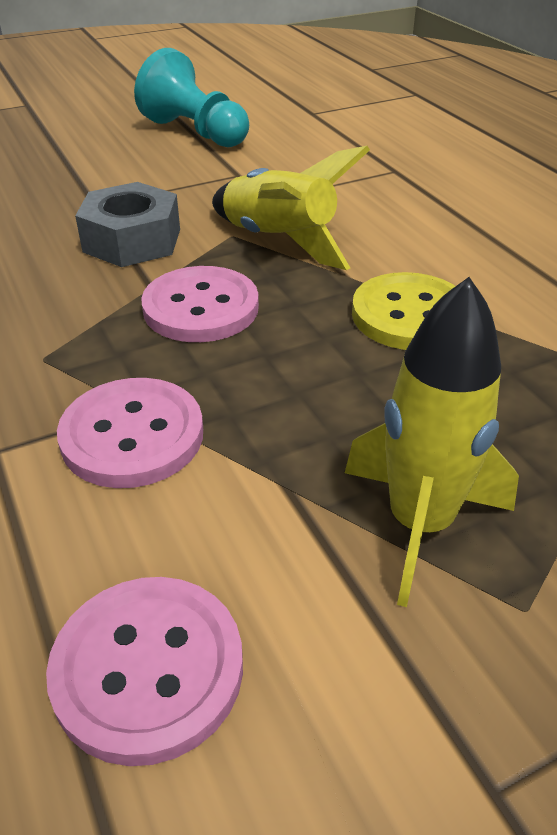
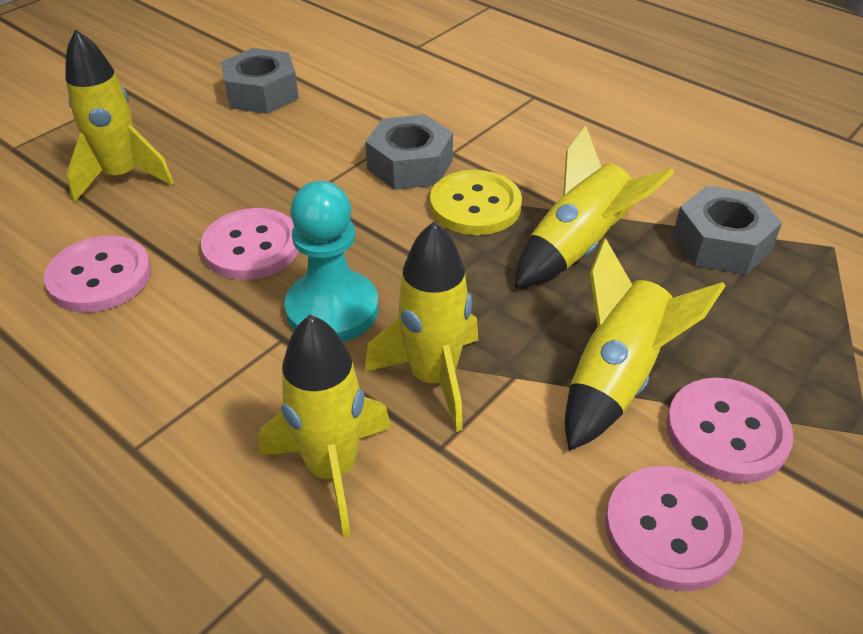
grey nut: [75,182,180,267] = 1 -> [221,48,299,114] [365,114,453,190] [673,186,782,275] = 3
pink button: [46,577,243,766] [57,378,203,488] [141,266,259,342] = 3 -> [44,235,151,312] [201,208,299,280] [605,466,743,591] [666,378,793,483] = 4
yellow rocket: [212,146,370,270] [345,277,519,607] = 2 -> [65,29,174,202] [259,315,391,537] [364,222,478,432] [515,125,675,288] [565,238,725,451] = 5

